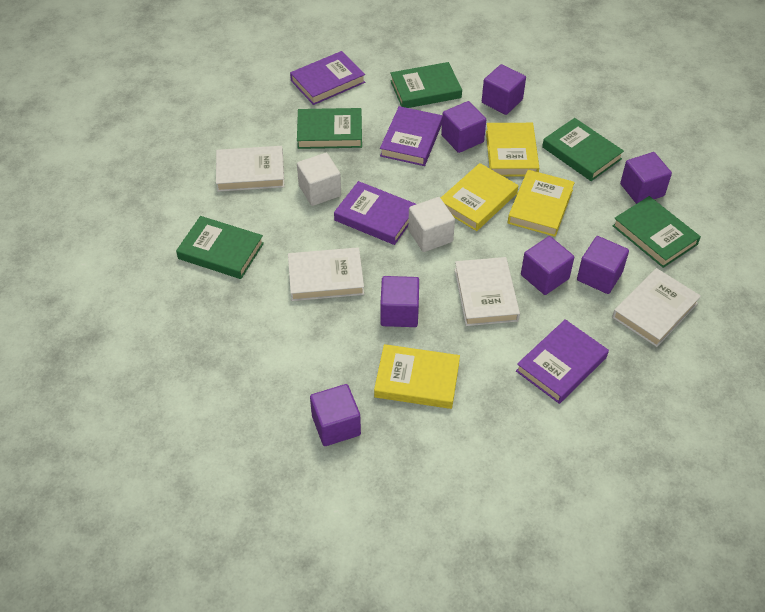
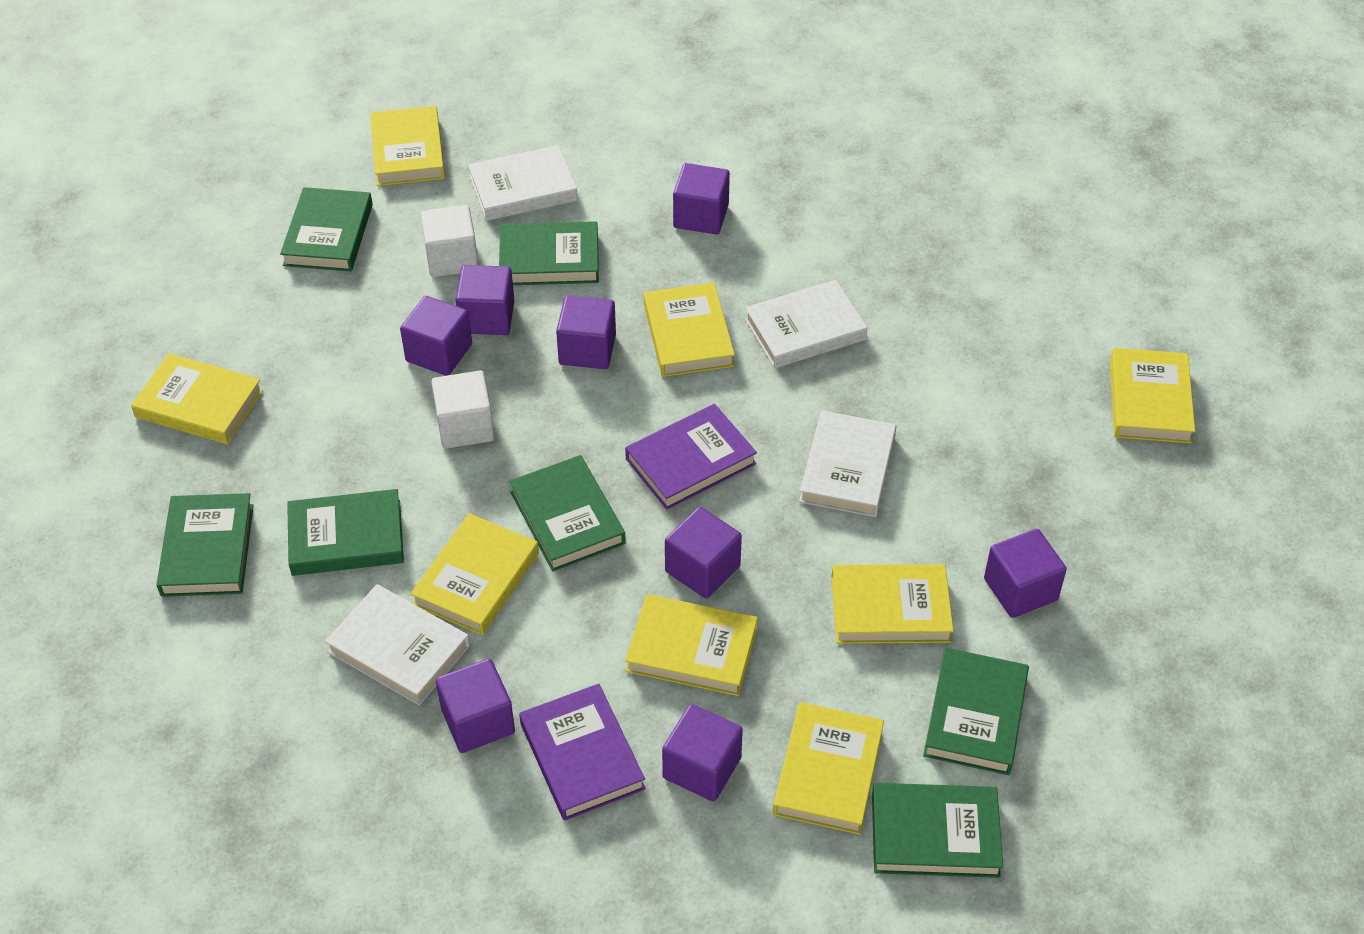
green book: [176,216,264,279] [297,108,362,149] [390,62,462,108] [542,118,624,181] [612,196,701,268] = 5 -> [156,493,254,597] [280,187,373,272] [287,489,404,576] [499,221,599,285] [509,455,626,571] [872,783,1003,878] [923,648,1029,775] = 7
purple book: [290,51,365,105] [334,181,416,245] [380,106,442,166] [516,319,609,404] = 4 -> [519,684,645,821] [625,404,757,510] = 2
purple cube: [310,384,361,446] [380,276,419,327] [441,101,486,153] [482,64,526,115] [521,236,574,295] [577,236,629,294] [620,152,672,204] = 7 -> [400,296,472,376] [436,659,515,753] [455,265,514,335] [556,296,616,369] [662,704,743,802] [665,507,742,599] [673,163,730,235] [984,529,1067,618] = 8
yellow book: [374,344,460,409] [441,163,518,231] [486,123,539,176] [508,170,575,237] = 4 -> [131,353,263,444] [370,106,445,186] [411,513,539,635] [625,594,758,696] [644,283,735,377] [773,702,884,835] [831,564,954,644] [1110,348,1195,443] = 8

